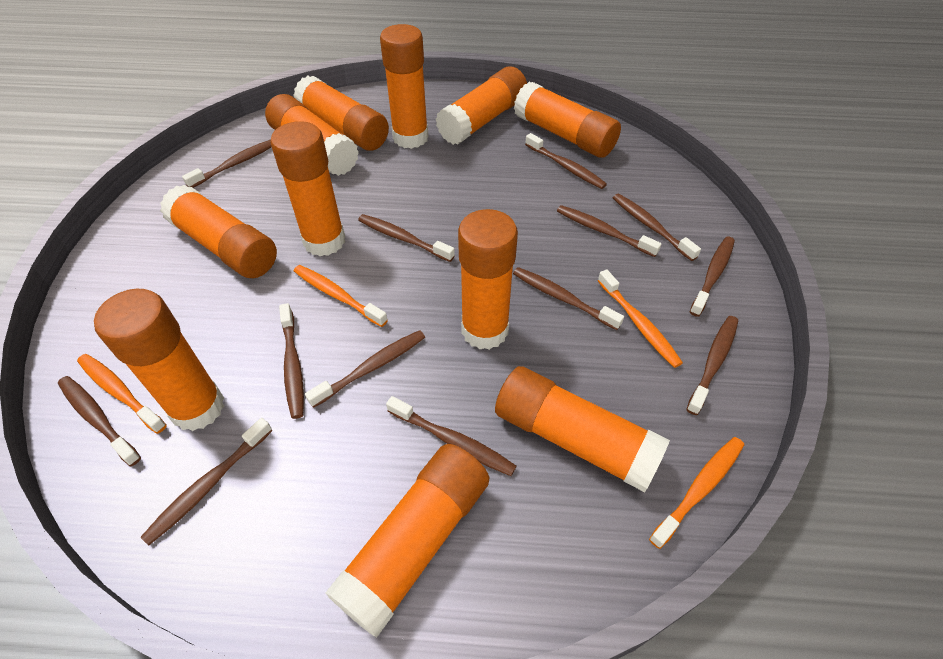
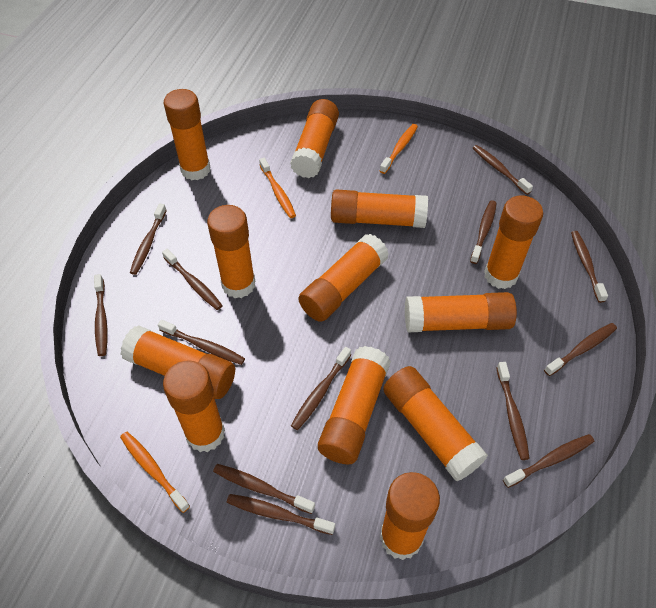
orange glue stick: [94,289,224,431] [160,185,277,278] [265,94,359,176] [270,121,345,256] [293,76,389,151] [325,444,489,637] [380,24,429,149] [436,66,527,145] [458,209,518,350] [495,366,670,492] [514,82,621,158] = 11 -> [121,325,235,399] [163,360,225,452] [164,89,211,180] [207,205,255,298] [290,99,339,178] [298,234,389,322] [318,346,391,464] [331,189,428,228] [380,472,440,560] [383,366,488,481] [405,292,517,332] [484,196,543,289] = 12
orange toothbrush: [77,354,167,434] [294,265,388,327] [598,269,683,368] [649,437,744,549] = 4 -> [120,431,190,513] [259,158,296,218] [380,124,418,174] = 3

